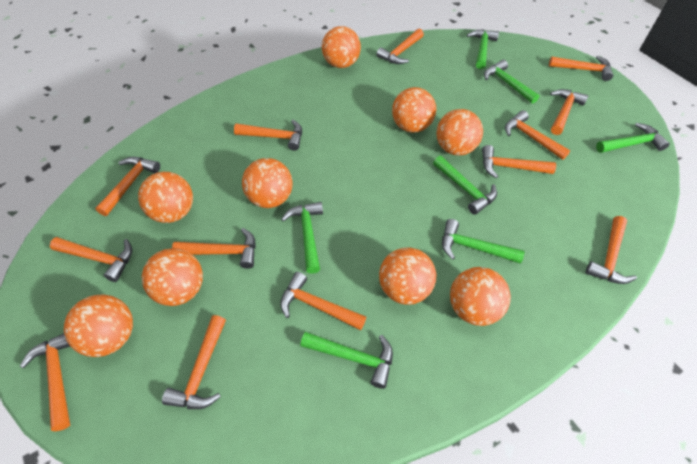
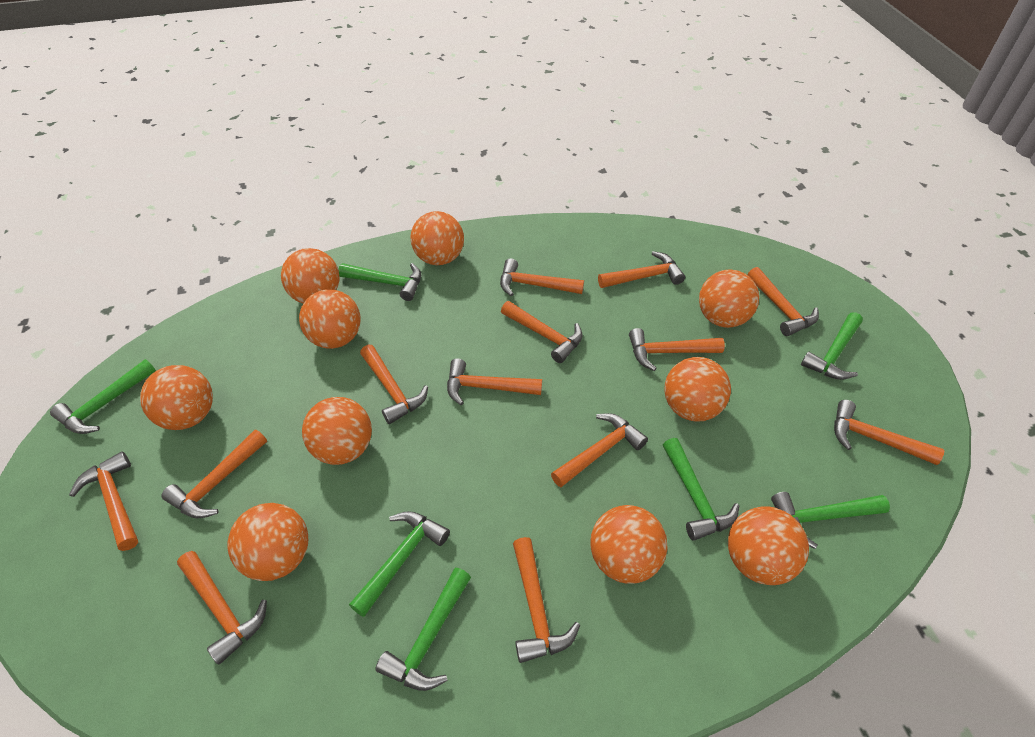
orange ball: [64,294,133,357] [138,172,193,223] [142,248,203,306] [242,158,293,208] [322,26,361,68] [379,247,436,305] [392,87,436,132] [436,109,483,155] [450,267,511,326] = 9 -> [140,365,213,430] [227,503,308,581] [281,248,339,304] [299,289,360,349] [302,397,372,465] [410,211,464,265] [590,505,668,584] [664,357,731,421] [699,270,759,328] [728,506,809,585] = 10

